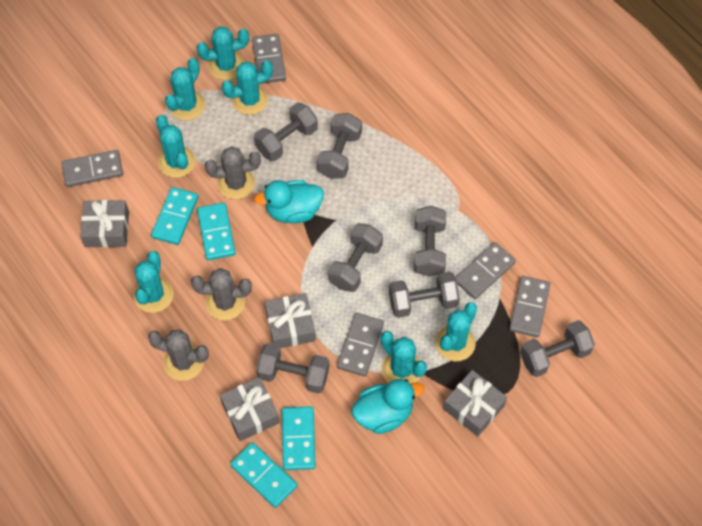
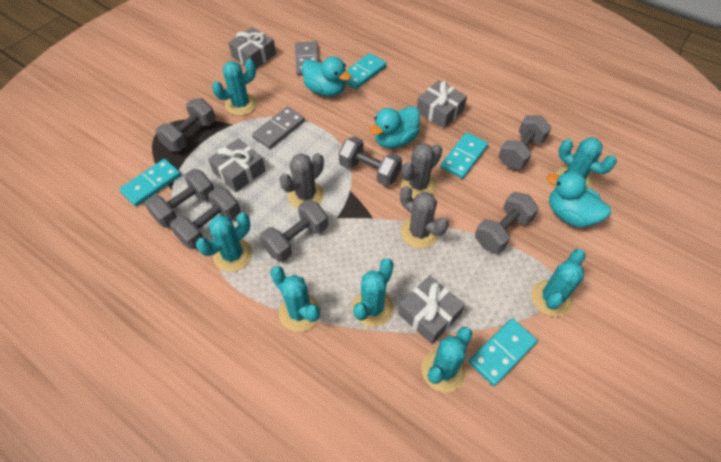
grey domino: [62,150,123,187] [252,34,286,84] [337,313,384,376] [455,242,516,299] [509,276,550,337] = 5 -> [252,107,305,149] [295,41,319,76] = 2
turquoise duck: [254,180,324,223] [351,379,424,434] = 2 -> [302,56,351,97] [370,106,420,148] [547,171,611,228] = 3

